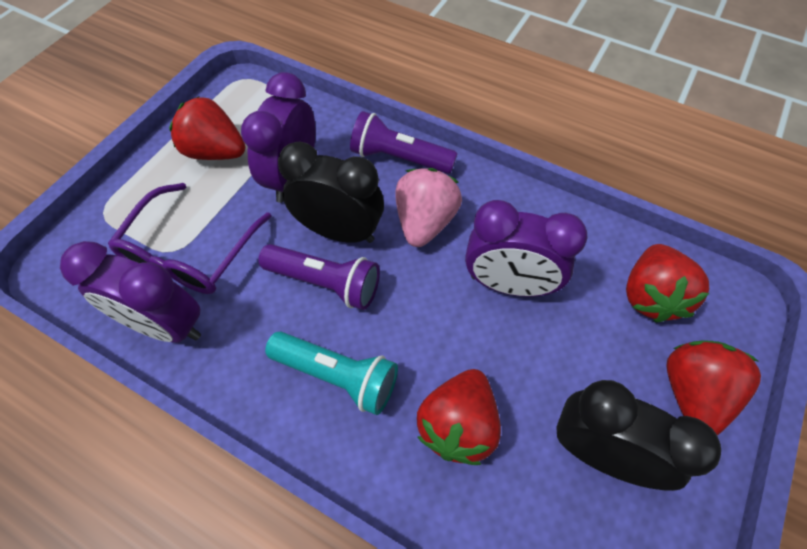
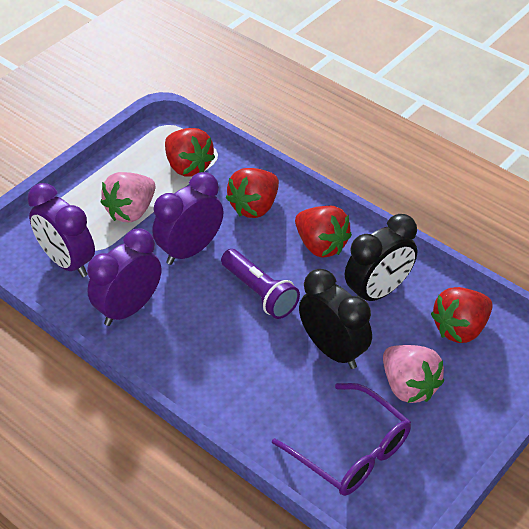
pink strawberry: [395,168,462,247] = 1 -> [101,172,155,222] [383,345,444,403] = 2
purple flashlight: [258,244,380,310] [350,111,458,174] = 2 -> [221,249,300,319] = 1
turquoise flashlight: [265,331,398,415] = 1 -> none = 0

